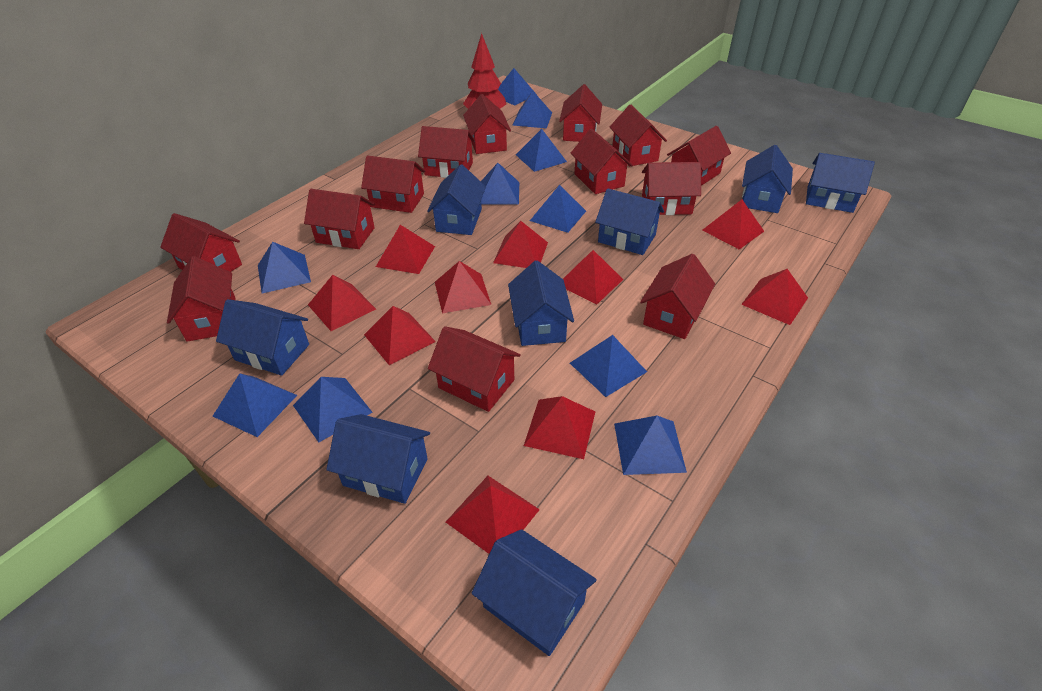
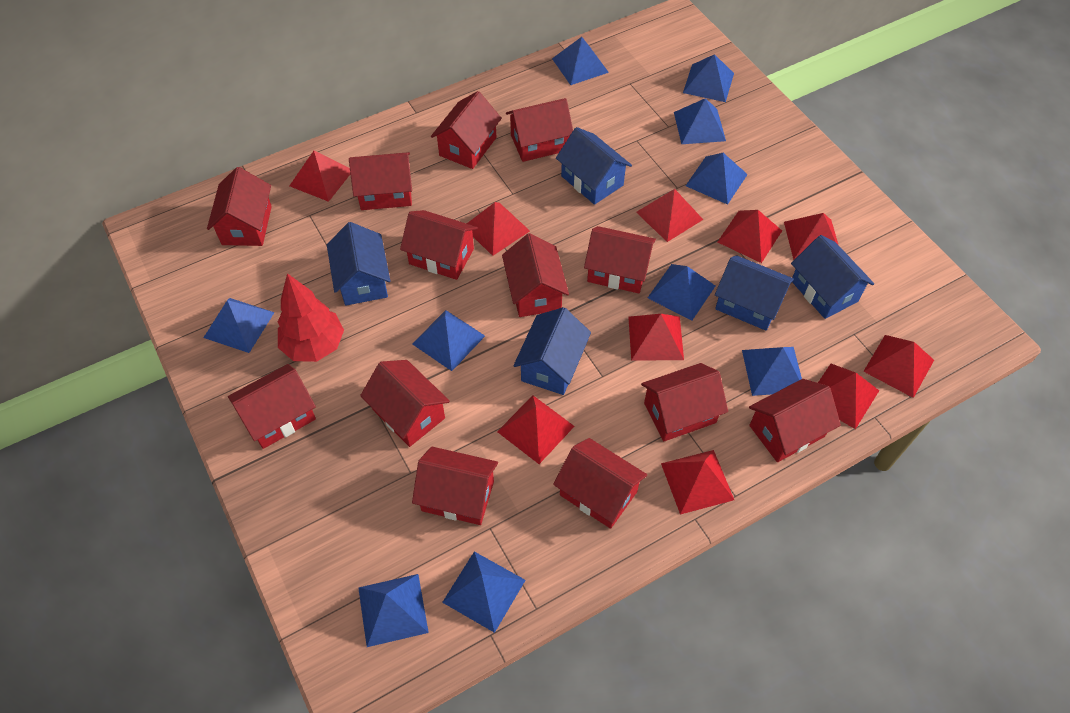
blue house: [216,299,309,376] [326,414,430,504] [427,164,486,235] [471,529,597,656] [508,260,574,346] [595,188,664,255] [742,145,793,213] [806,153,875,213] = 8 -> [327,222,390,306] [513,307,591,395] [556,127,632,205] [715,255,794,331] [791,235,874,319] = 5

